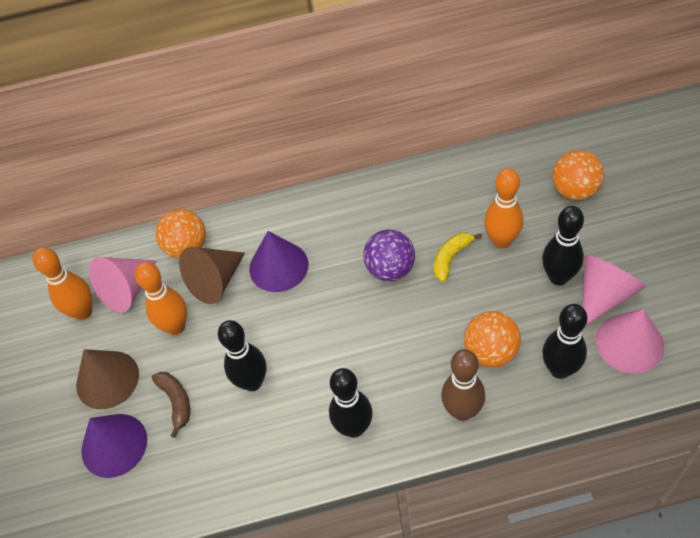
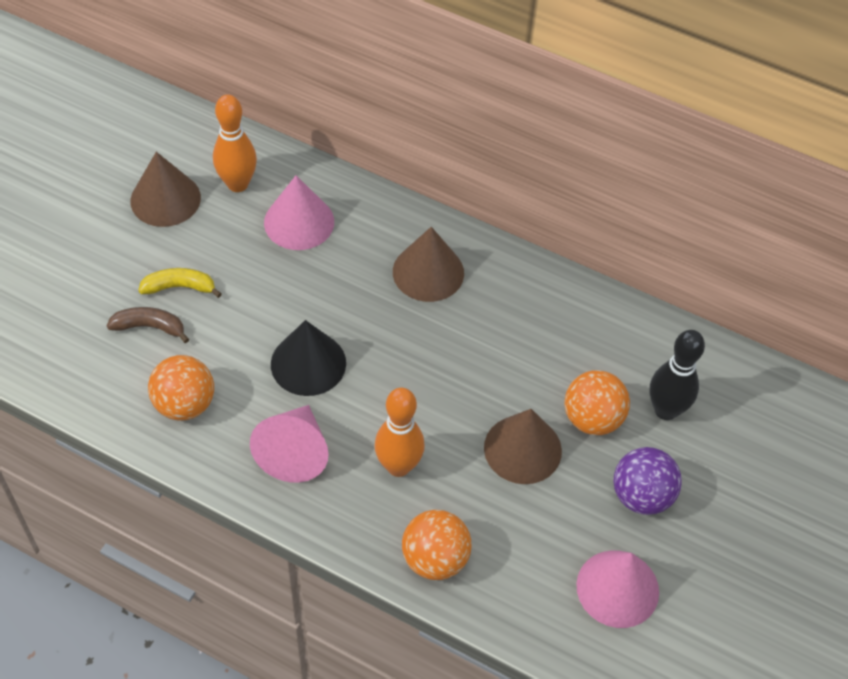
black bowling pin: [218,320,266,391] [329,368,373,438] [542,206,584,285] [542,304,587,379] = 4 -> [650,330,705,420] = 1
black cone: none = 0 -> [271,320,346,396] = 1
brown bowling pin: [441,349,485,421] = 1 -> none = 0
brown cone: [76,349,139,409] [179,247,245,304] = 2 -> [131,152,201,227] [393,227,464,302] [484,409,562,484] = 3
orange bowling pin: [33,247,92,320] [135,262,187,335] [484,168,523,249] = 3 -> [213,95,257,192] [375,387,425,477] = 2
purple cone: [81,414,147,478] [249,231,309,292] = 2 -> none = 0

